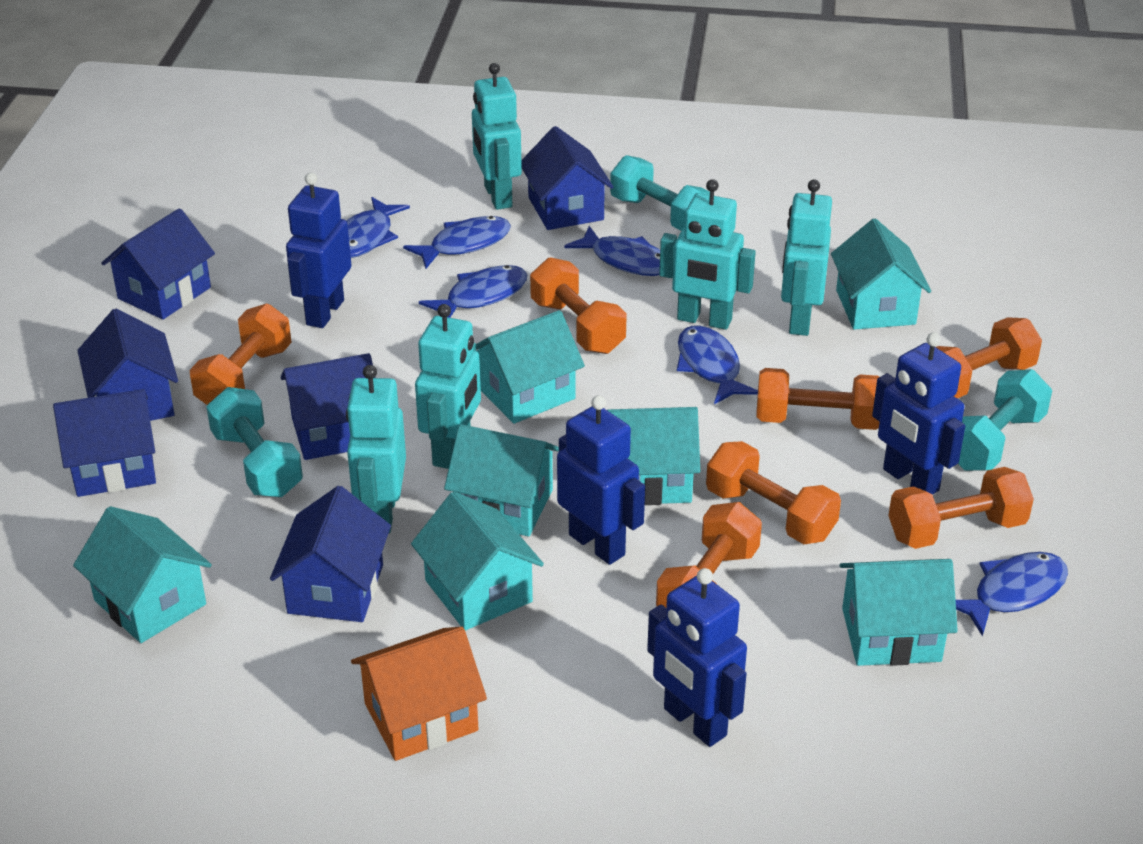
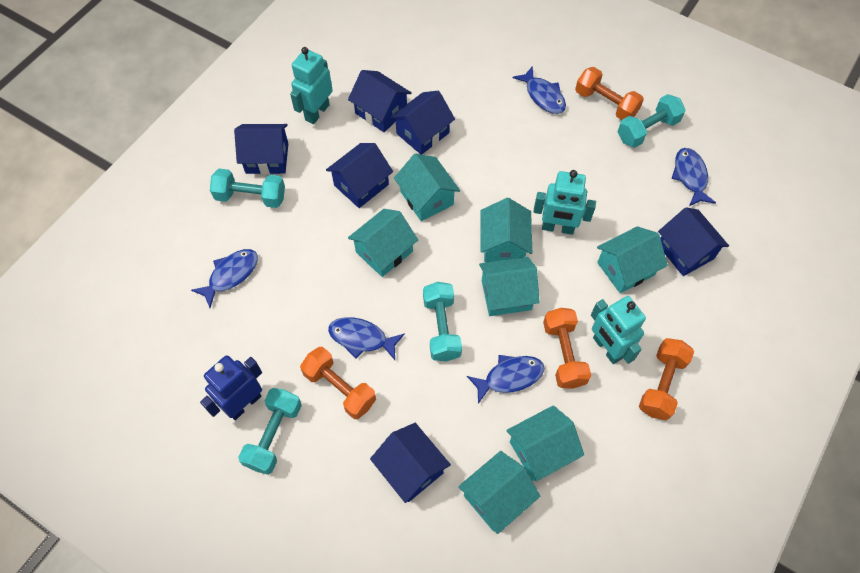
blue fish: [346,197,410,258] [403,216,511,269] [419,265,527,318] [564,226,660,276] [677,325,758,404] [956,552,1068,636] = 6 -> [191,249,258,308] [328,317,405,360] [467,355,544,404] [512,67,566,114] [671,148,716,206] = 5
blue robot: [286,173,351,328] [557,395,645,565] [647,568,747,747] [872,332,965,495] = 4 -> [200,355,262,420] = 1
orange dumbbell: [190,304,292,405] [530,257,627,354] [656,502,762,607] [706,441,841,544] [756,368,880,430] [888,467,1034,549] [936,317,1042,398] = 7 -> [300,347,376,419] [543,308,591,389] [575,67,644,120] [639,338,694,420] = 4
orange house: [351,627,487,761] = 1 -> none = 0
turquoise dumbbell: [206,387,303,497] [610,155,710,231] [958,369,1052,471] = 3 -> [210,169,285,208] [238,388,302,475] [423,282,462,361] [617,94,685,148] = 4
turquoise robot: [346,365,406,533] [415,304,481,469] [472,63,522,210] [659,179,756,330] [781,179,832,336] = 5 -> [290,47,333,124] [533,170,596,235] [591,296,646,364] = 3

